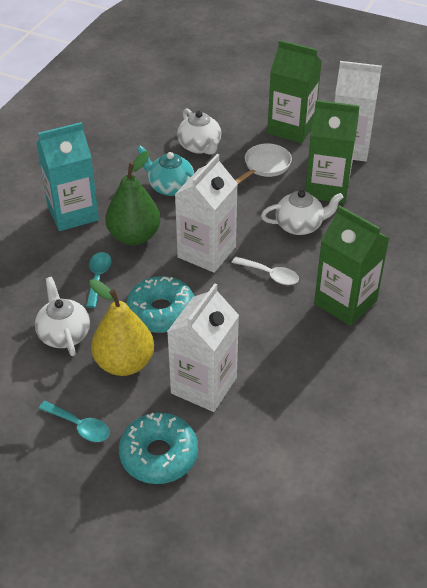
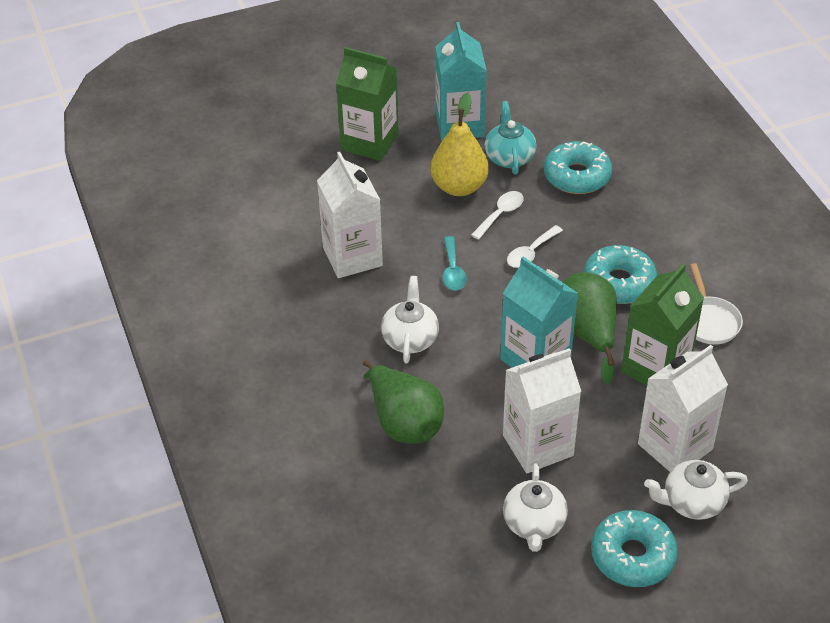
green carton: [267,40,322,143] [305,100,360,203] [314,205,389,326] = 3 -> [336,47,399,161] [621,263,704,385] = 2
green pear: [105,151,160,245] = 1 -> [363,360,444,444] [563,272,617,384] = 2
turquoise carton: [36,122,99,231] = 1 -> [435,22,487,141] [500,256,578,368] = 2
turquoise donut: [119,413,198,484] [126,276,194,333] = 2 -> [544,141,612,194] [584,245,657,304] [591,510,678,587] = 3
turquoise spoon: [38,401,110,442] [86,252,112,308] = 2 -> [442,236,467,290] = 1
white spoon: [232,256,299,285] = 1 -> [471,191,524,240] [507,225,563,268] = 2

